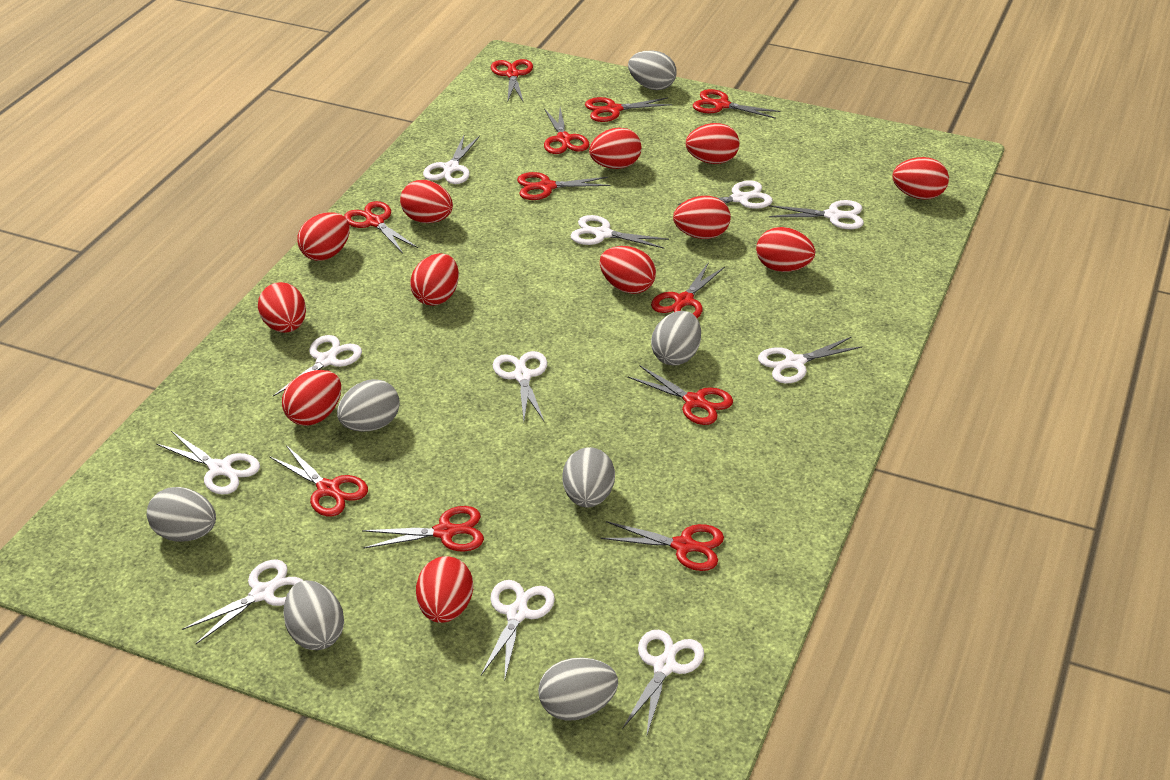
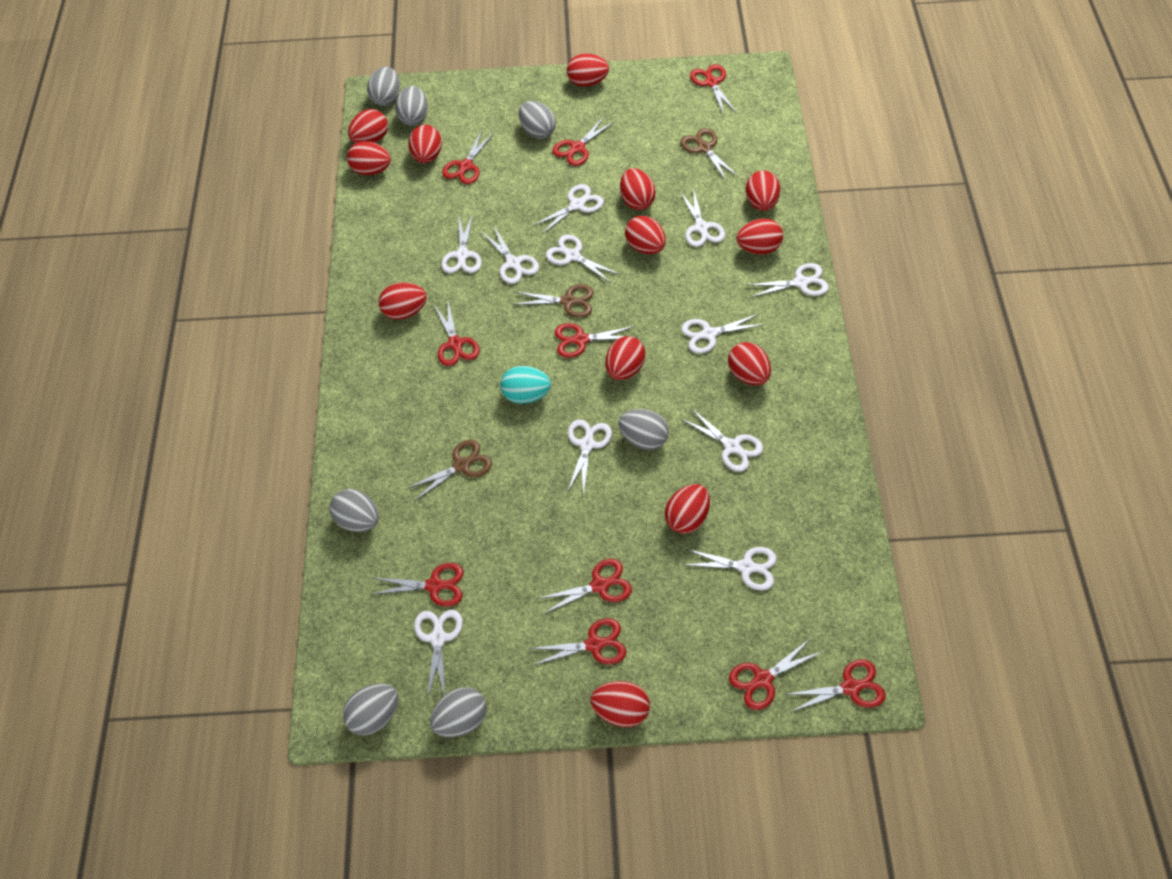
brown scissors: none = 0 -> [406,440,492,501] [513,284,594,318] [680,128,738,182] = 3
red egg: [258,282,306,333] [282,370,341,426] [297,213,350,261] [400,180,453,223] [410,253,459,306] [416,556,473,623] [589,128,641,169] [600,246,656,294] [673,196,731,239] [686,123,739,164] [756,227,815,272] [892,157,949,200] = 12 -> [347,141,391,175] [348,109,388,143] [379,282,427,320] [408,125,442,163] [567,53,609,87] [591,681,650,727] [605,336,646,380] [620,168,656,210] [625,216,666,254] [665,484,710,534] [728,342,771,386] [736,218,783,255] [746,170,781,211] = 13
red scissors: [269,445,368,516] [344,201,418,253] [362,506,484,552] [491,59,533,103] [517,172,610,200] [544,107,589,154] [585,97,673,122] [601,521,724,571] [628,365,733,425] [651,262,725,318] [693,89,780,119] = 11 -> [371,563,464,607] [434,302,480,366] [442,130,494,184] [528,618,626,666] [537,559,632,614] [553,117,615,166] [555,323,638,358] [690,64,736,115] [729,638,821,710] [784,659,886,712] = 10
turquoise egg: none = 0 -> [500,366,551,404] = 1

